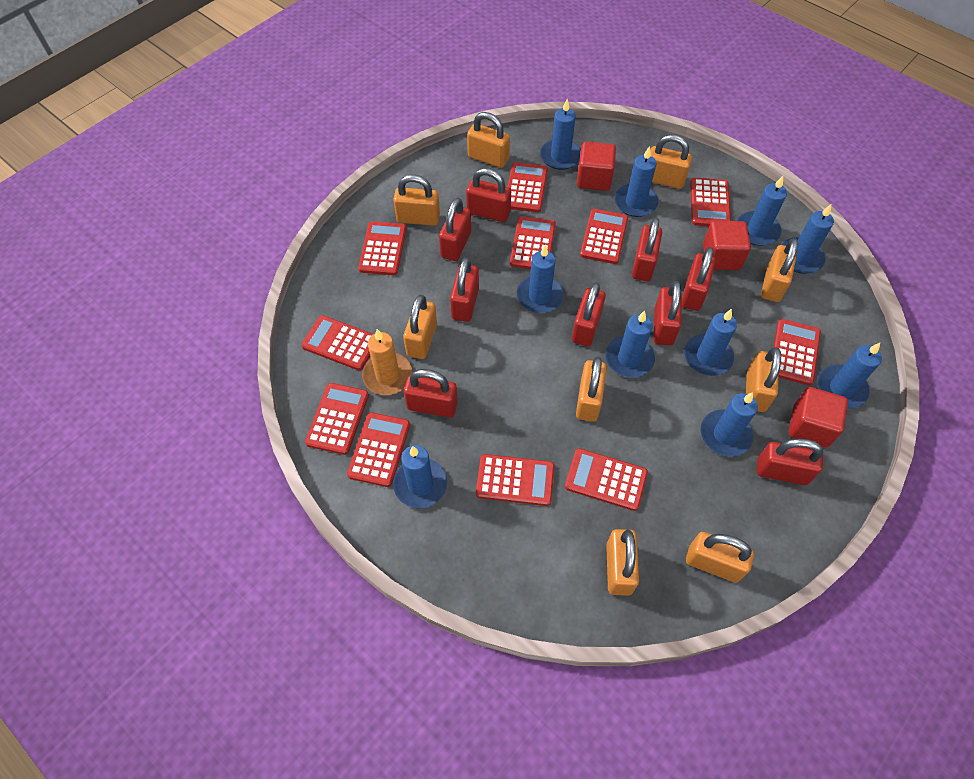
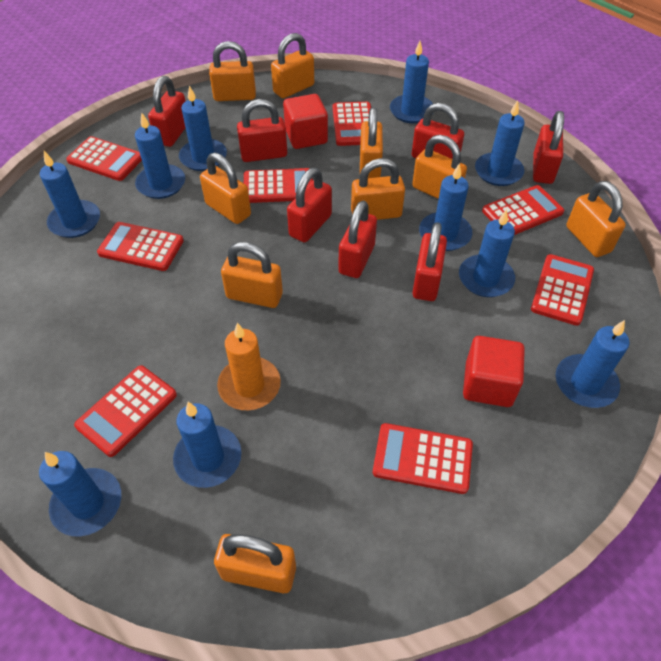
red calculator: [301,315,373,370] [305,383,369,455] [347,412,410,487] [358,221,406,275] [476,454,554,506] [508,162,548,212] [510,216,556,269] [565,448,648,511] [580,209,628,264] [690,178,731,227] [773,319,821,386] = 11 -> [66,136,142,181] [74,365,177,457] [97,222,184,271] [244,168,313,203] [333,102,371,146] [373,423,473,494] [482,185,564,235] [531,254,594,326] = 8
red cube: [577,141,616,191] [703,221,751,270] [789,387,848,448] = 3 -> [283,94,328,149] [463,336,525,407] = 2
red padlock: [404,369,458,418] [439,198,471,261] [450,257,479,322] [466,168,511,222] [572,282,606,346] [632,218,662,281] [654,281,682,345] [682,247,715,311] [757,438,823,485] = 9 -> [148,76,186,147] [237,99,287,162] [287,168,332,242] [338,201,377,278] [412,103,464,159] [412,222,447,301] [533,111,564,184] = 7

